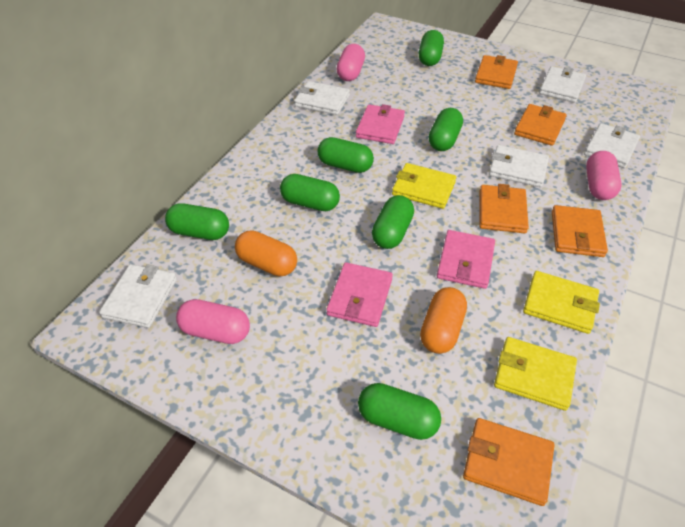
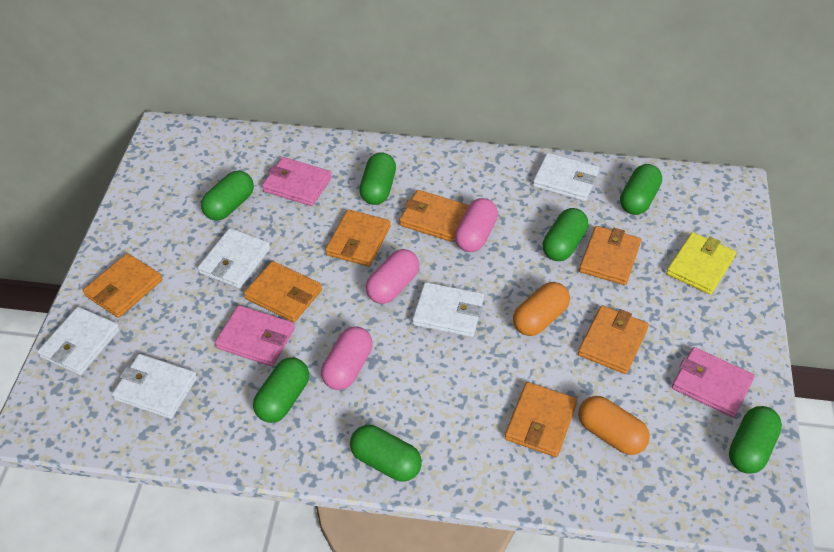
orange wallet: [463,418,555,506] [475,55,518,89] [479,184,529,234] [514,104,567,146] [552,205,608,257] = 5 -> [83,253,162,318] [244,261,322,322] [325,209,391,267] [399,190,469,242] [505,382,577,457] [578,305,649,374] [579,226,641,285] = 7
yellow wallet: [392,163,456,209] [494,337,577,411] [523,271,600,334] = 3 -> [666,232,736,294] = 1

